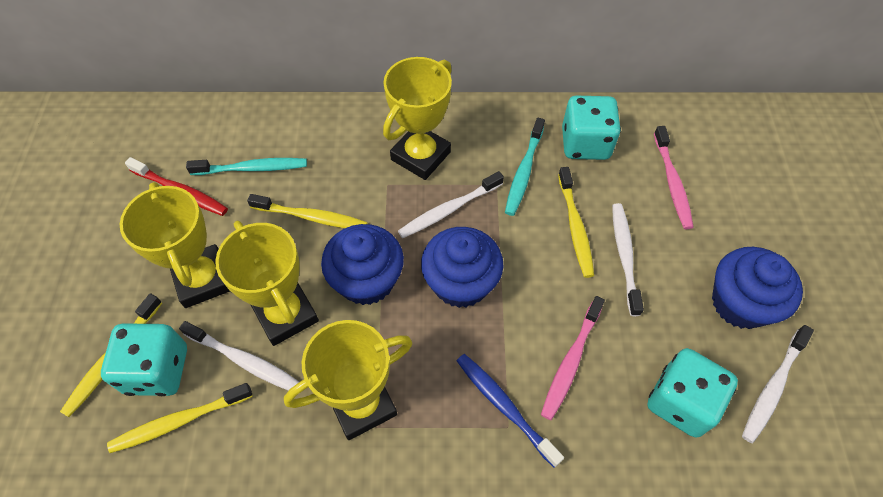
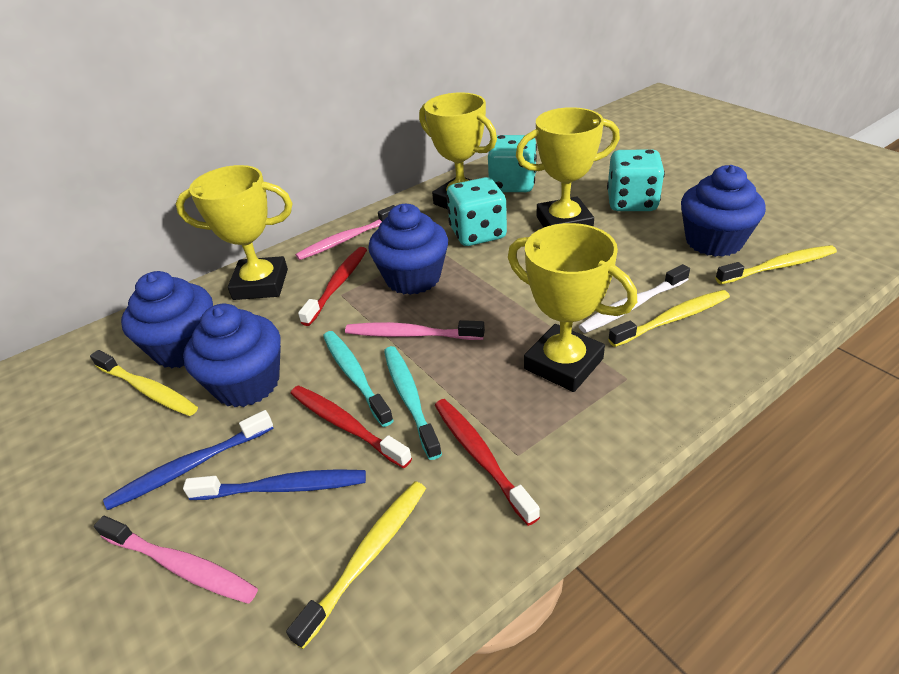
blue cupcake: [321,224,404,305] [421,227,503,308] [712,247,803,329] = 3 -> [121,271,213,368] [183,304,281,407] [369,204,448,295] [681,165,766,257] = 4
blue toothbrush: [457,354,564,467] = 1 -> [103,410,274,510] [183,469,366,500] = 2
pink toothbrush: [541,296,605,420] [654,126,694,229] = 2 -> [94,516,258,604] [295,205,395,260] [345,320,485,340] = 3
red toothbrush: [125,157,228,216] = 1 -> [290,385,412,468] [298,247,367,326] [435,399,540,526] = 3
white toothbrush: [179,321,299,391] [398,171,504,238] [612,203,644,316] [742,325,814,443] = 4 -> [579,264,690,333] = 1

